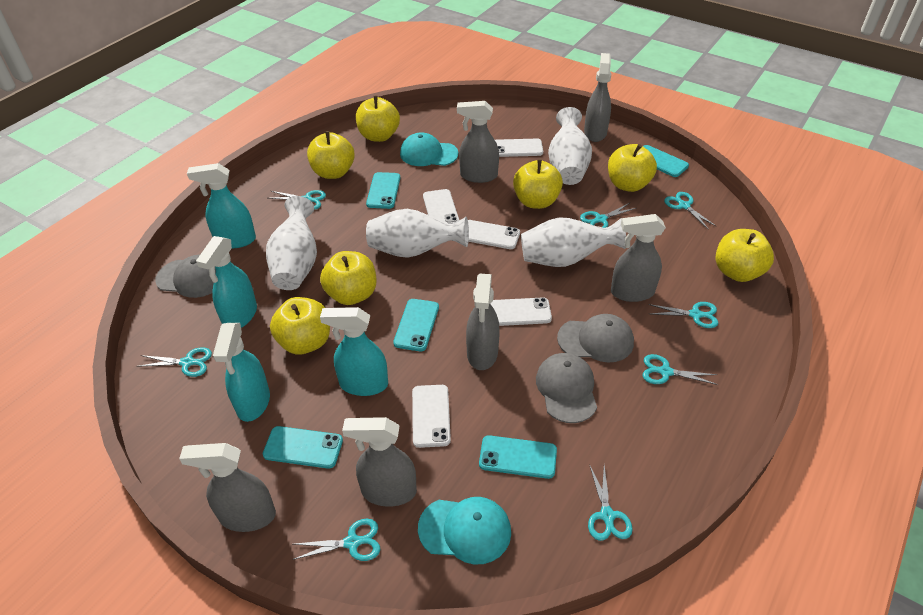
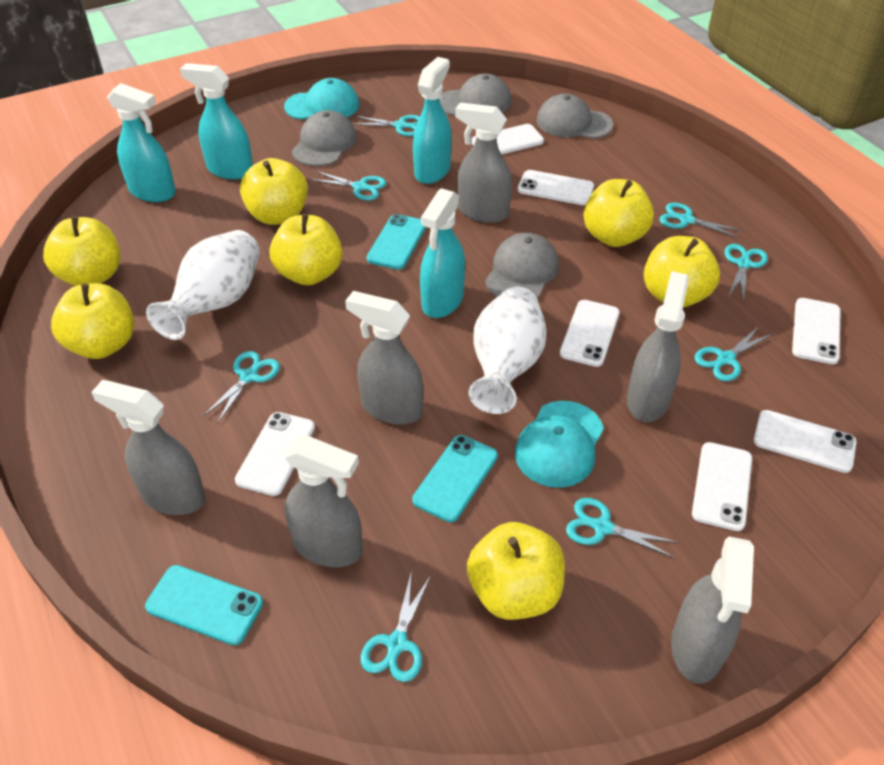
grey cap: [155,255,216,298] [536,353,597,423] [557,314,634,363] = 3 -> [291,110,357,166] [439,74,512,116] [485,233,559,298] [536,94,613,139] = 4
turquoise phone: [263,426,343,469] [366,172,400,209] [393,299,439,351] [479,435,557,479] [643,145,689,177] = 5 -> [145,565,263,645] [367,214,426,270] [412,435,498,522] = 3
white phone: [412,385,451,448] [423,189,459,224] [468,220,520,249] [490,297,552,326] [495,139,543,157] = 5 -> [235,412,315,496] [471,124,544,155] [518,170,594,205] [560,300,620,367] [692,442,752,531] [753,410,857,473] [792,298,841,364] = 7
white vase: [266,196,317,290] [366,209,469,258] [521,217,626,267] [548,107,592,185] = 4 -> [146,230,260,340] [469,286,546,414] = 2

